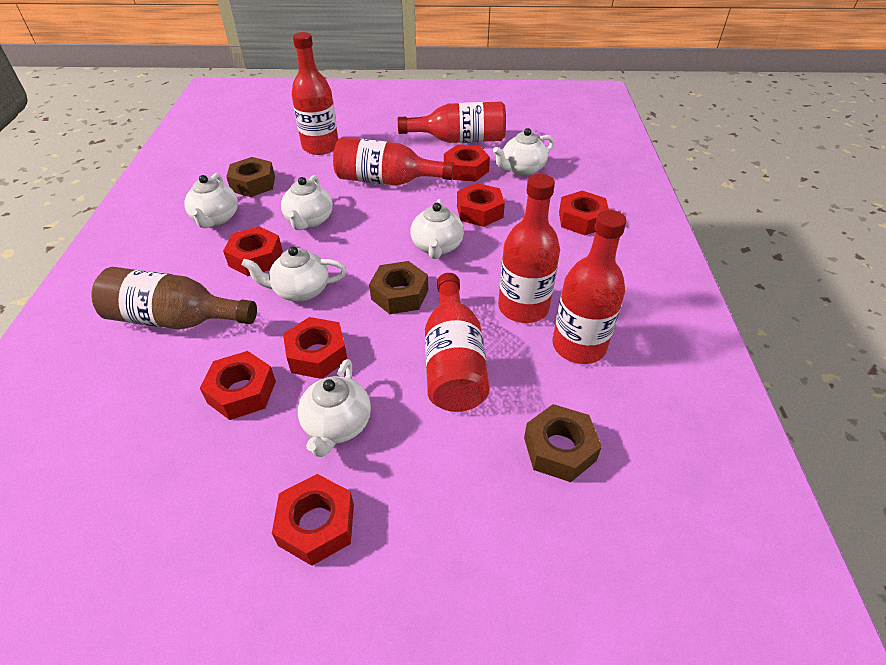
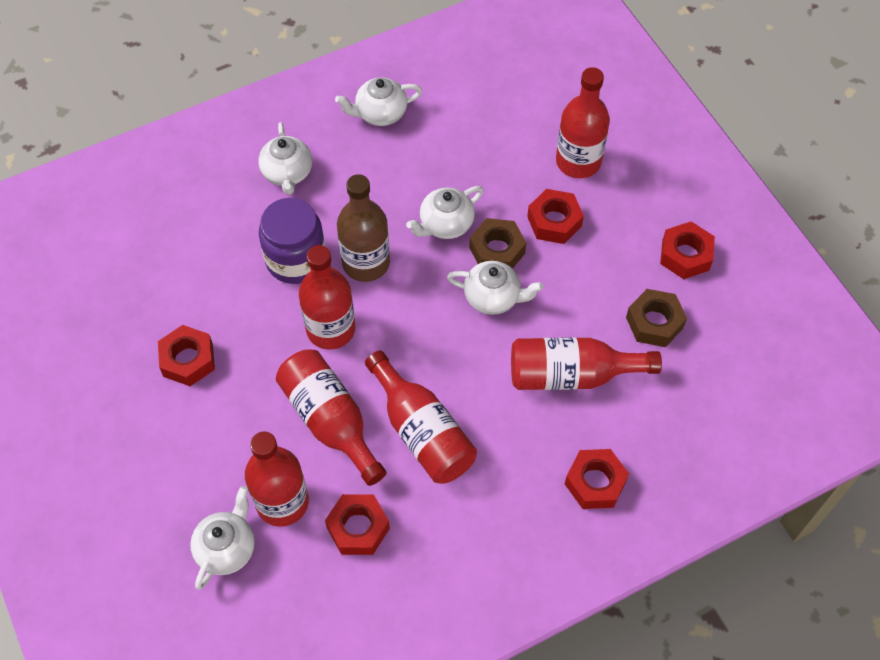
brown nut: [226,157,275,197] [369,261,428,314] [524,404,602,482] = 3 -> [470,218,526,269] [626,289,687,347] = 2
purple jar: none = 0 -> [259,198,325,284] = 1
red nut: [200,351,276,420] [223,226,283,276] [272,474,354,566] [283,317,347,379] [444,145,490,182] [457,183,505,227] [559,191,609,235] = 7 -> [158,325,215,386] [325,494,390,555] [527,189,584,244] [565,449,629,509] [660,222,715,279] = 5
white teapot: [184,173,238,228] [242,246,347,302] [281,175,333,230] [298,359,371,457] [410,199,464,259] [493,128,554,176] = 6 -> [190,486,255,590] [258,122,312,195] [335,77,422,126] [406,186,484,239] [447,261,543,315] = 5

